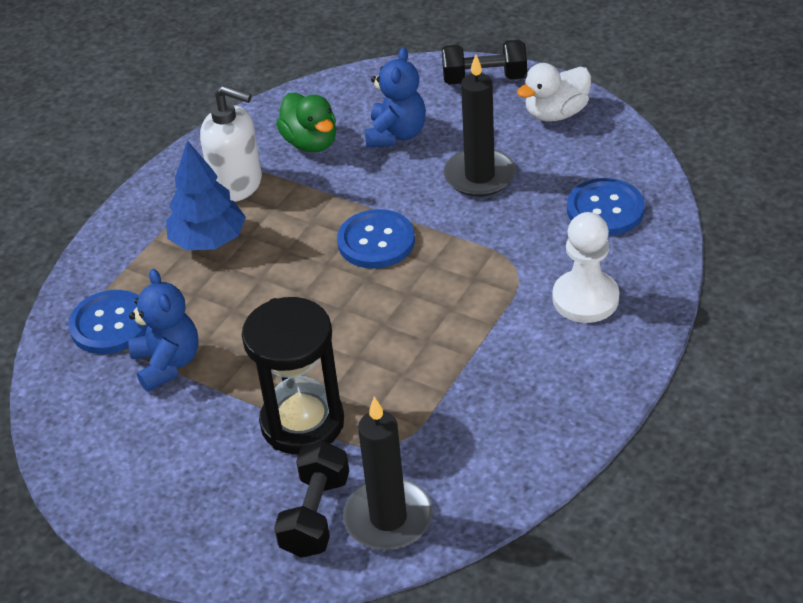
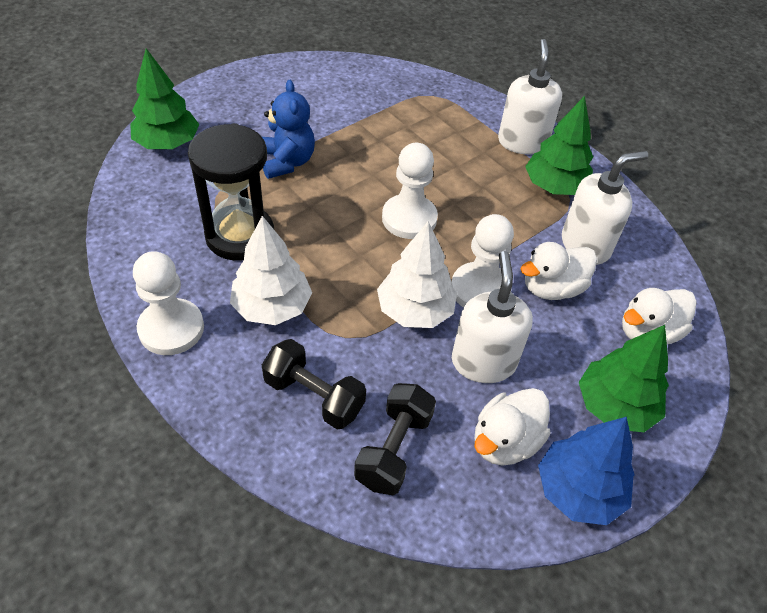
black candle: [343,397,433,550] [444,54,516,197] = 2 -> none = 0
blue button: [68,290,147,354] [337,209,415,269] [567,178,645,236] = 3 -> none = 0
blue teddy bear: [129,269,199,392] [365,47,426,148] = 2 -> [262,80,315,179] = 1
green duck: [276,93,336,152] = 1 -> none = 0
green tree: none = 0 -> [130,48,199,149] [525,96,593,195] [579,325,669,432] = 3
white duck: [517,63,591,122] = 1 -> [474,388,551,466] [520,242,597,300] [622,288,696,344] = 3
white pawn: [552,212,619,323] = 1 -> [133,251,204,355] [382,143,438,239] [451,214,514,307] = 3
white soap dispenser: [200,85,262,202] = 1 -> [452,251,533,383] [498,39,562,154] [562,150,648,265] = 3
white tree: none = 0 -> [230,216,312,325] [377,221,457,328] = 2

